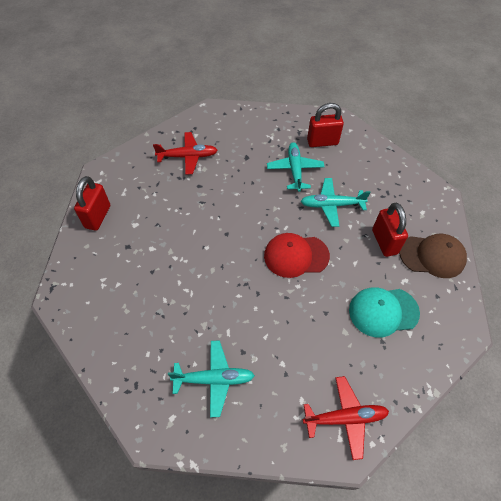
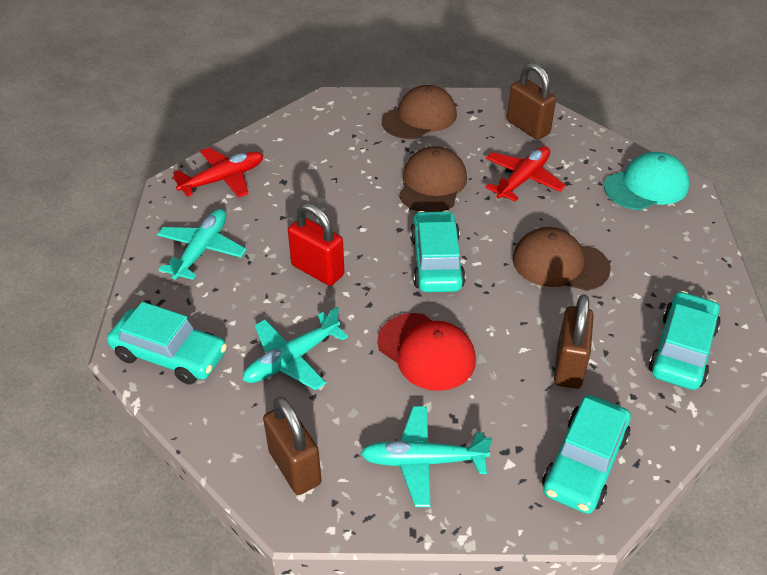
brown cap: [399,234,467,278] = 1 -> [382,85,457,139] [399,146,467,212] [513,227,610,291] = 3
brown padlock: none = 0 -> [263,397,321,495] [507,63,556,140] [554,294,594,389] = 3
red padlock: [74,176,110,231] [307,103,344,147] [372,203,408,257] = 3 -> [288,203,344,286] = 1
turquoise car: none = 0 -> [107,302,227,385] [410,210,466,292] [542,395,631,514] [649,291,721,390] = 4

